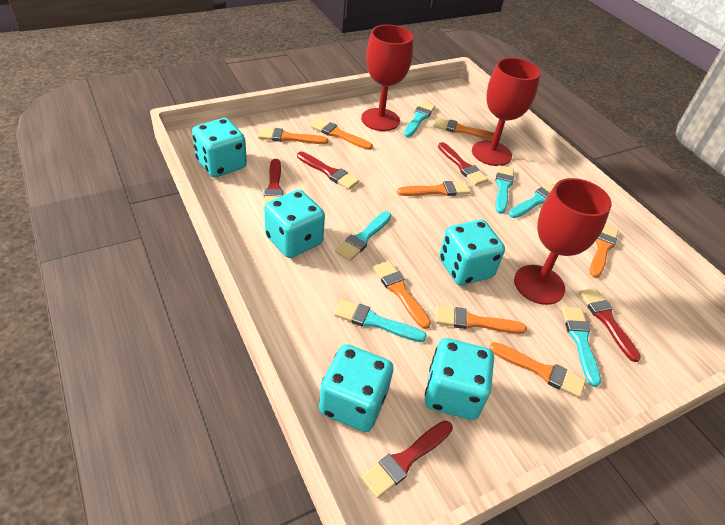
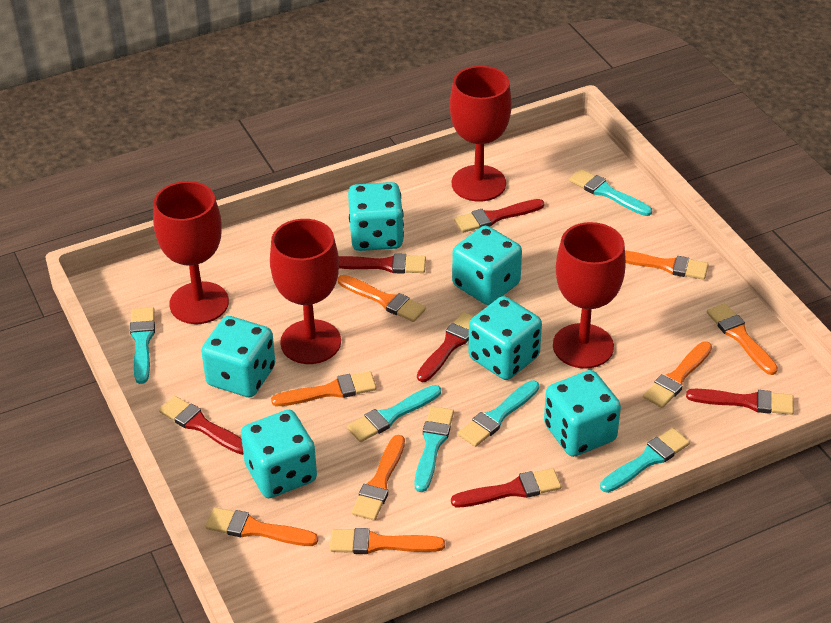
red brush: [263,159,283,207] [297,152,359,189] [361,421,453,499] [438,142,488,185] [579,288,641,362] = 5 -> [159,396,243,455] [339,253,426,274] [417,312,474,382] [451,468,561,507] [454,199,544,233] [686,389,794,415] = 6
red goblet: [361,25,413,131] [472,58,541,166] [514,178,612,305] = 3 -> [153,181,229,324] [270,219,341,364] [450,66,512,202] [553,222,626,369] = 4
turquoise dice: [192,118,247,177] [264,190,325,258] [319,344,393,432] [425,338,494,420] [439,220,505,285] = 5 -> [201,316,275,397] [241,410,317,498] [348,182,404,251] [452,226,522,305] [468,296,542,380] [544,370,621,457] = 6

